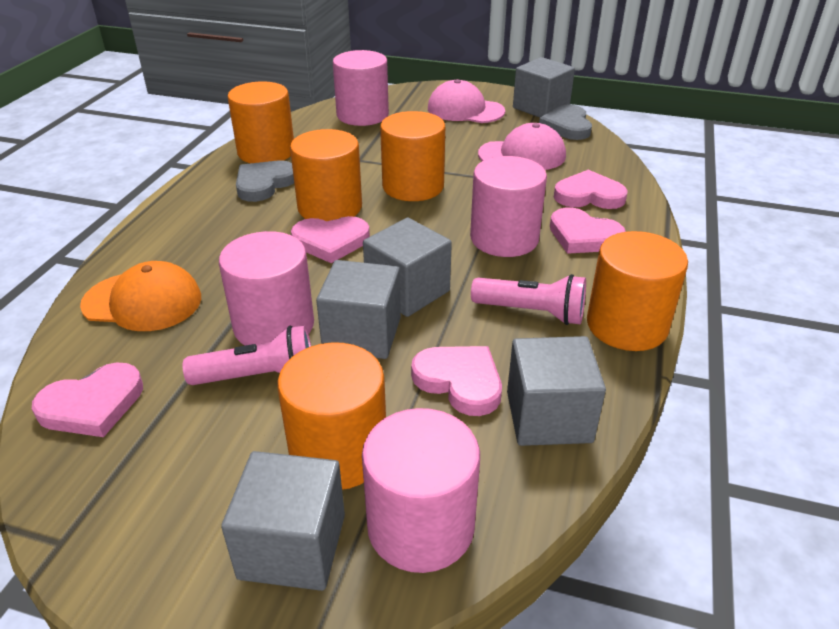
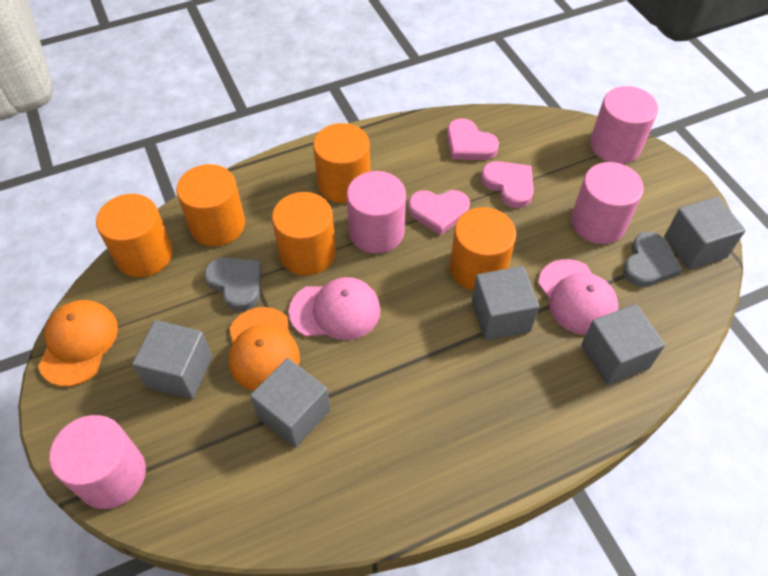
orange cap: [80,261,201,331] = 1 -> [38,300,118,387] [229,307,300,391] = 2
pink flashlight: [183,325,311,385] [471,274,586,325] = 2 -> none = 0
pink heart: [32,363,143,437] [291,216,370,263] [411,346,502,416] [550,207,626,254] [554,170,628,209] = 5 -> [408,190,470,235] [447,118,499,160] [481,161,534,208] = 3

